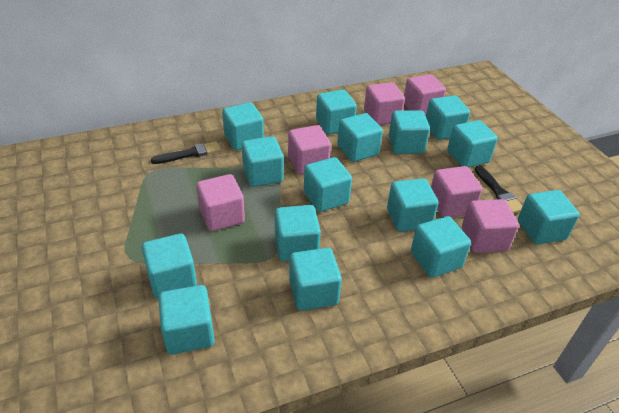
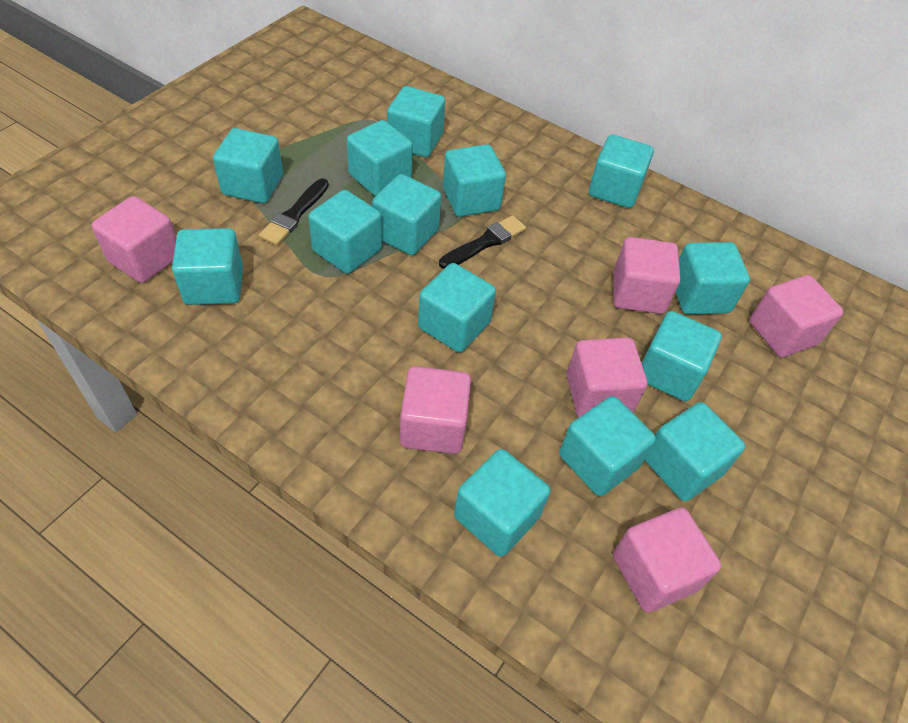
turquoise cube: [142,233,197,298] [158,285,215,354] [222,102,264,150] [242,136,284,187] [275,205,321,261] [289,248,342,311] [304,157,352,212] [316,89,357,135] [337,113,383,162] [387,178,438,232] [389,110,430,154] [411,216,471,278] [426,95,470,140] [447,120,498,168] [518,190,580,245] = 15 -> [172,228,243,305] [213,128,283,203] [308,190,382,274] [347,120,413,196] [372,174,441,255] [387,86,445,157] [418,263,496,352] [443,144,506,217] [454,449,550,557] [559,396,656,496] [589,134,654,208] [642,311,722,401] [645,402,745,501] [676,242,750,314] = 14

